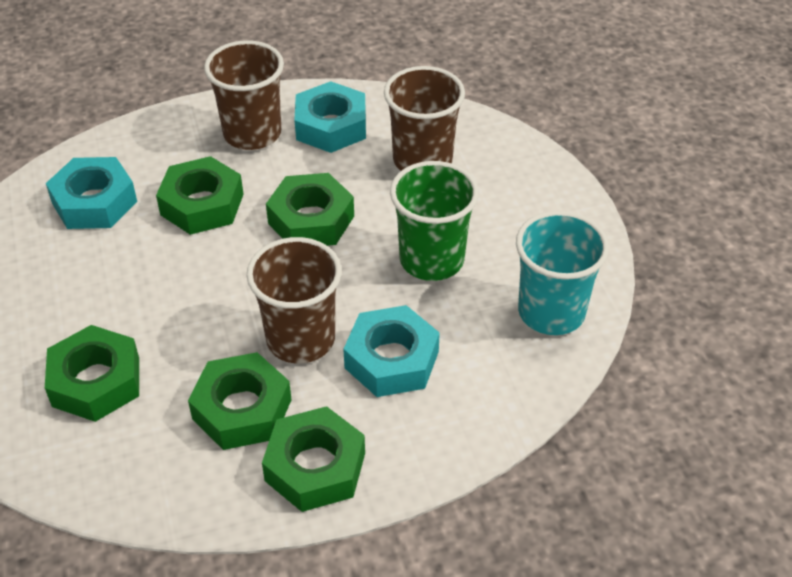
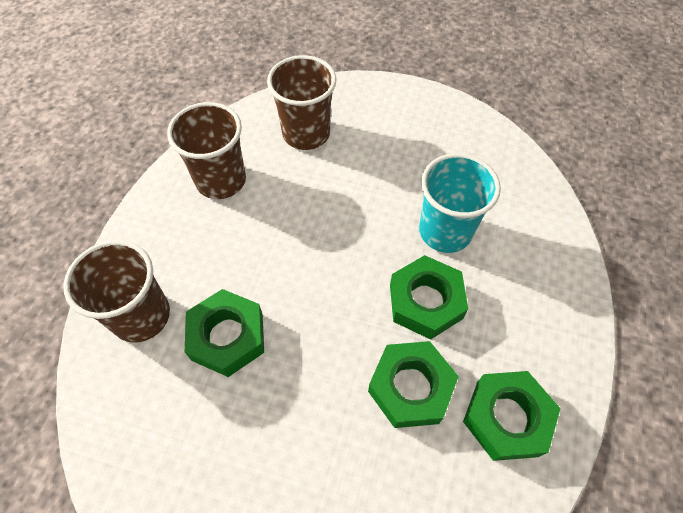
green cup: [390,161,479,281] = 1 -> none = 0
green nut: [45,325,139,422] [156,156,244,235] [188,352,292,450] [262,406,365,512] [266,173,354,246] = 5 -> [185,289,264,377] [368,341,459,428] [390,255,468,340] [463,371,561,461] = 4
turquoise nut: [46,157,137,229] [295,81,366,153] [343,305,440,397] = 3 -> none = 0

